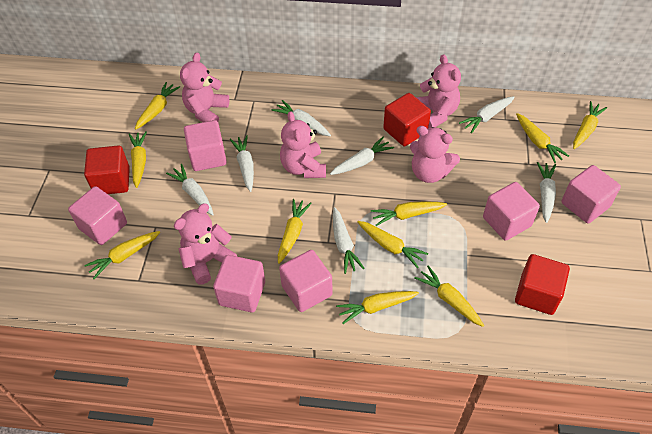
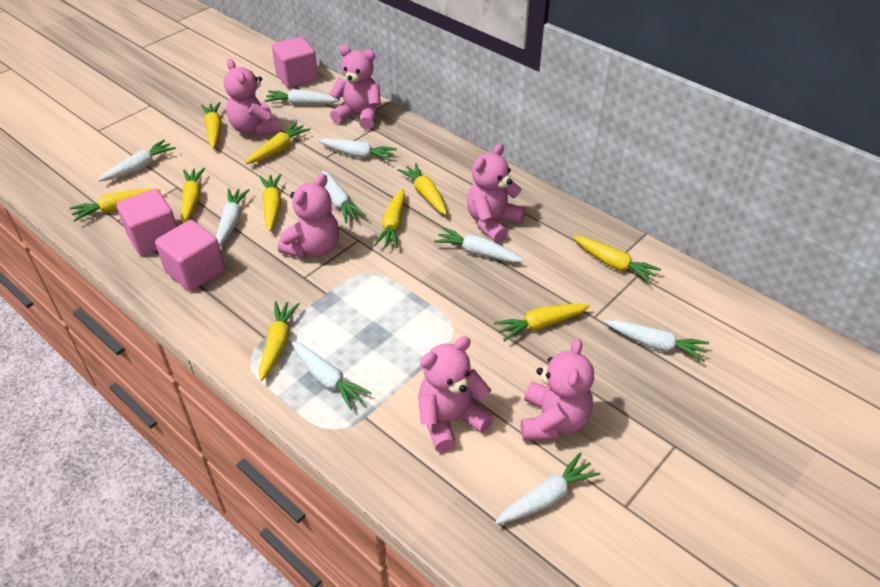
pink cube: [68,186,127,245] [184,120,227,171] [213,255,265,312] [279,250,333,312] [483,182,540,241] [561,165,621,224] = 6 -> [116,189,177,256] [155,220,225,291] [272,37,318,88] = 3
pink teddy bear: [174,203,237,285] [180,53,229,122] [280,111,326,178] [410,126,460,183] [416,54,461,128] = 5 -> [224,59,281,136] [278,174,339,259] [329,45,381,130] [418,336,494,452] [467,143,526,243] [521,338,594,441] = 6
red cube: [84,145,130,194] [383,93,431,146] [515,254,570,315] = 3 -> none = 0
white carrot: [166,164,214,216] [230,135,254,192] [272,100,331,136] [330,137,394,175] [333,207,365,274] [459,96,515,134] [537,162,556,223] = 7 -> [98,140,176,181] [216,188,250,247] [264,89,340,105] [292,342,371,410] [318,138,397,161] [322,170,366,223] [434,227,524,262] [495,453,600,524] [604,320,709,362] = 9

